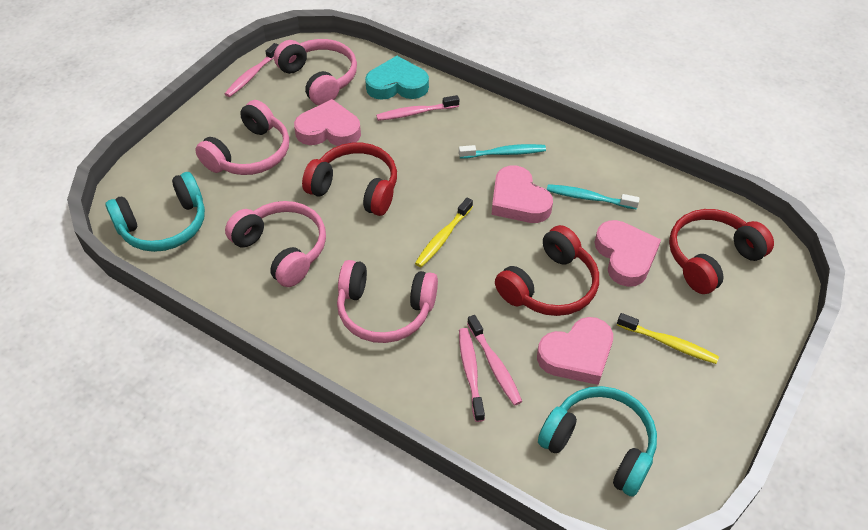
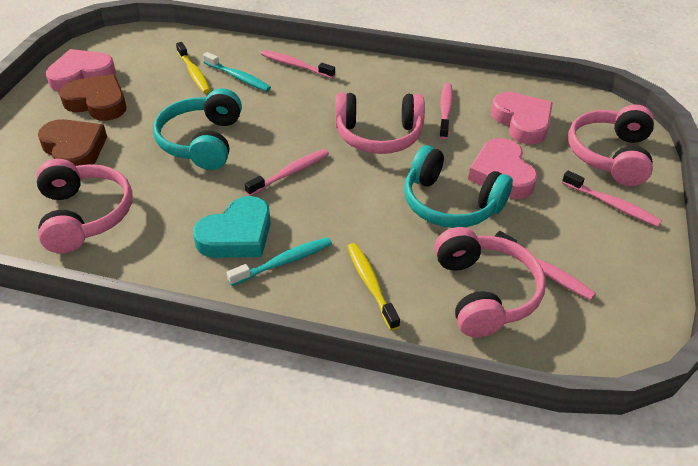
brown heart: none = 0 -> [38,119,107,166] [59,74,126,121] = 2
pink heart: [294,99,361,146] [492,166,553,223] [537,317,613,385] [595,220,661,287] = 4 -> [46,49,116,92] [468,138,538,199] [491,92,553,144] = 3
pink toothbrush: [225,43,278,97] [376,95,459,121] [459,328,485,422] [467,315,522,406] = 4 -> [245,149,329,196] [261,50,335,79] [439,83,453,139] [495,231,596,300] [562,171,662,227] = 5
red headphones: [302,143,397,216] [495,225,599,316] [669,209,774,294] = 3 -> none = 0

